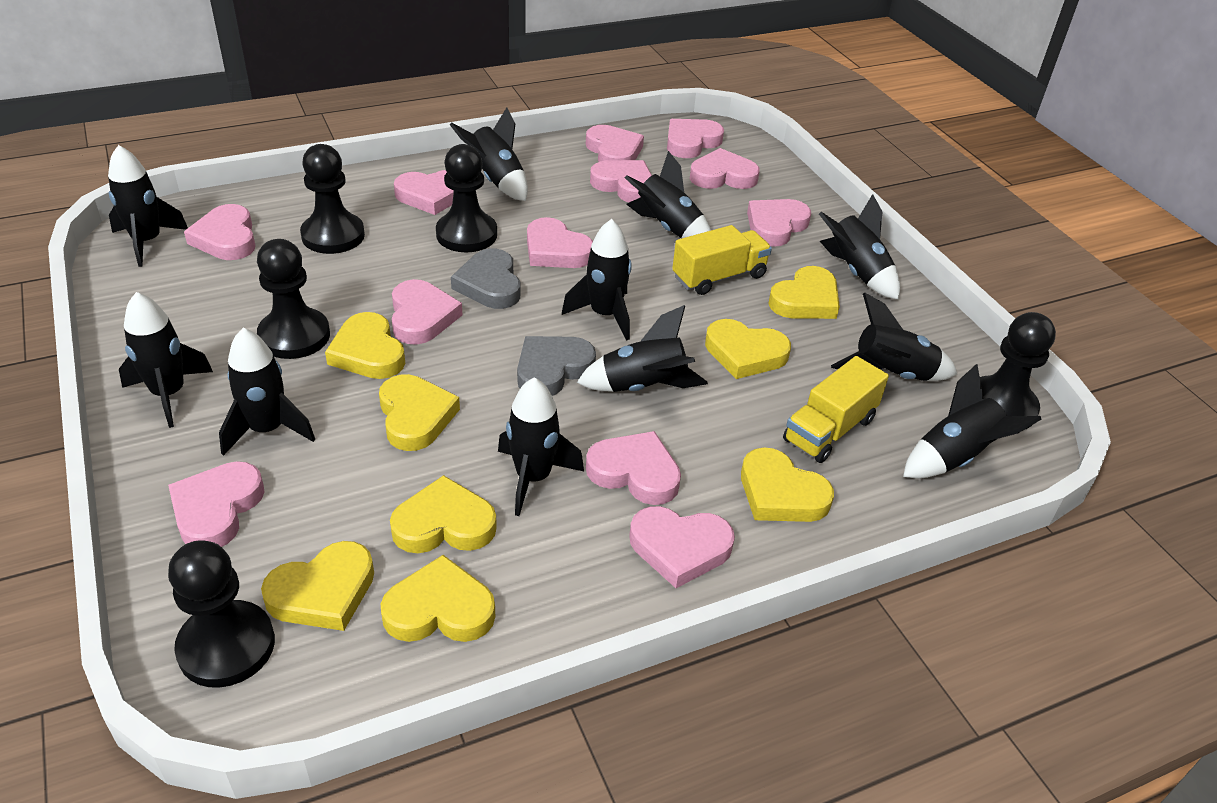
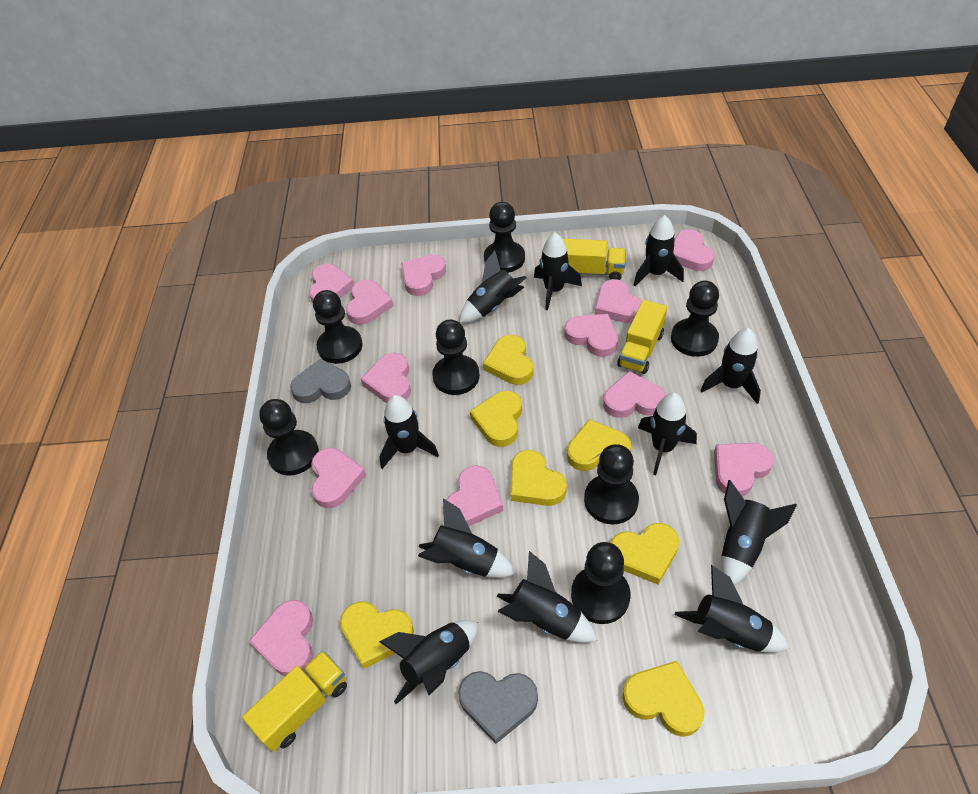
black pawn: [168,540,275,688] [257,239,330,359] [300,144,365,254] [436,144,497,252] [980,312,1056,429] = 5 -> [259,399,319,476] [313,290,363,364] [432,319,480,395] [484,202,525,273] [571,542,631,624] [584,444,639,525] [671,281,719,357] = 7
yellow heart: [261,541,374,631] [325,312,405,379] [379,374,460,451] [381,555,495,642] [390,475,497,553] [705,319,791,379] [741,447,834,522] [768,266,840,319] = 8 -> [340,602,414,669] [470,391,522,447] [483,335,533,385] [510,450,567,506] [567,419,631,471] [610,523,679,584] [622,661,705,737] = 7
yellow truck: [672,225,772,295] [783,356,889,463] = 2 -> [242,651,347,752] [563,239,626,280] [617,300,667,374] = 3

